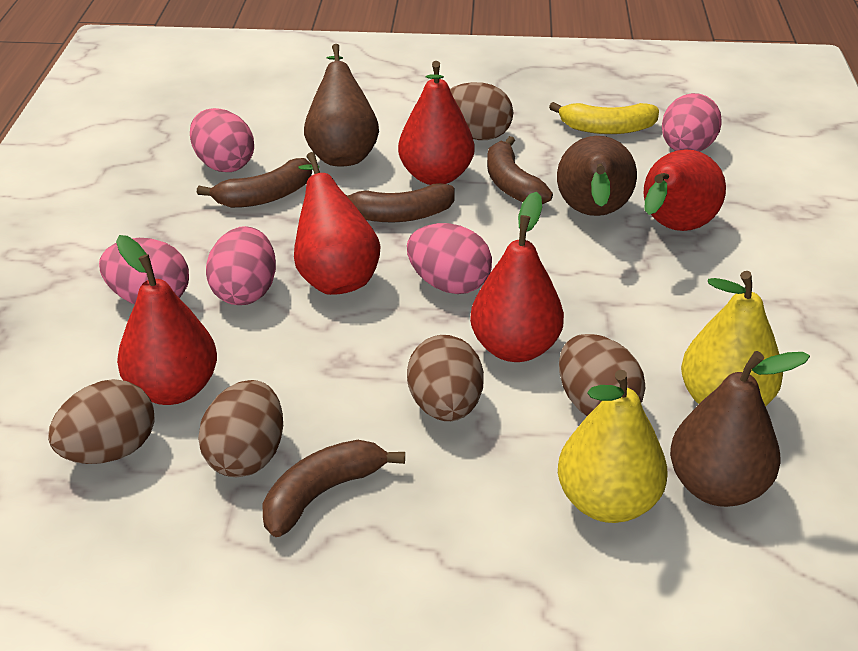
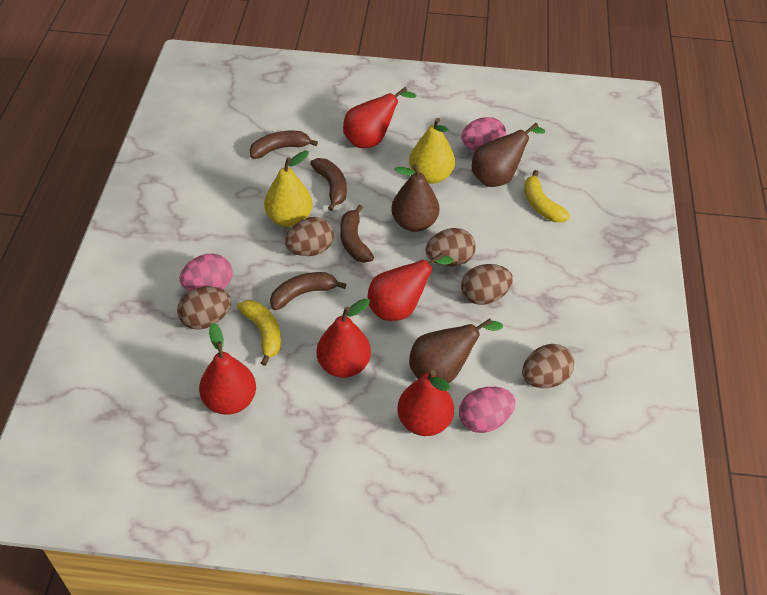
pink egg: [99,238,189,304] [190,108,254,172] [206,226,276,305] [407,223,492,294] [662,93,722,152] = 5 -> [180,254,232,291] [459,387,515,433] [461,117,506,151] = 3
yellow banana: [549,102,659,134] = 1 -> [237,300,281,366] [524,170,570,223] = 2

